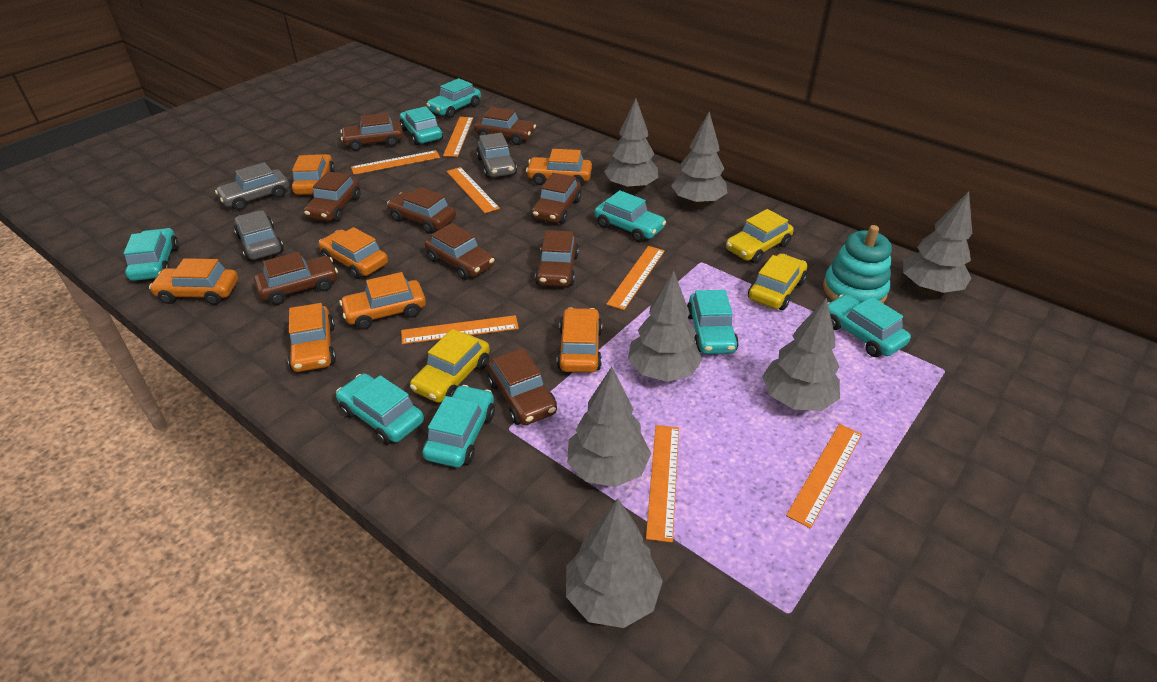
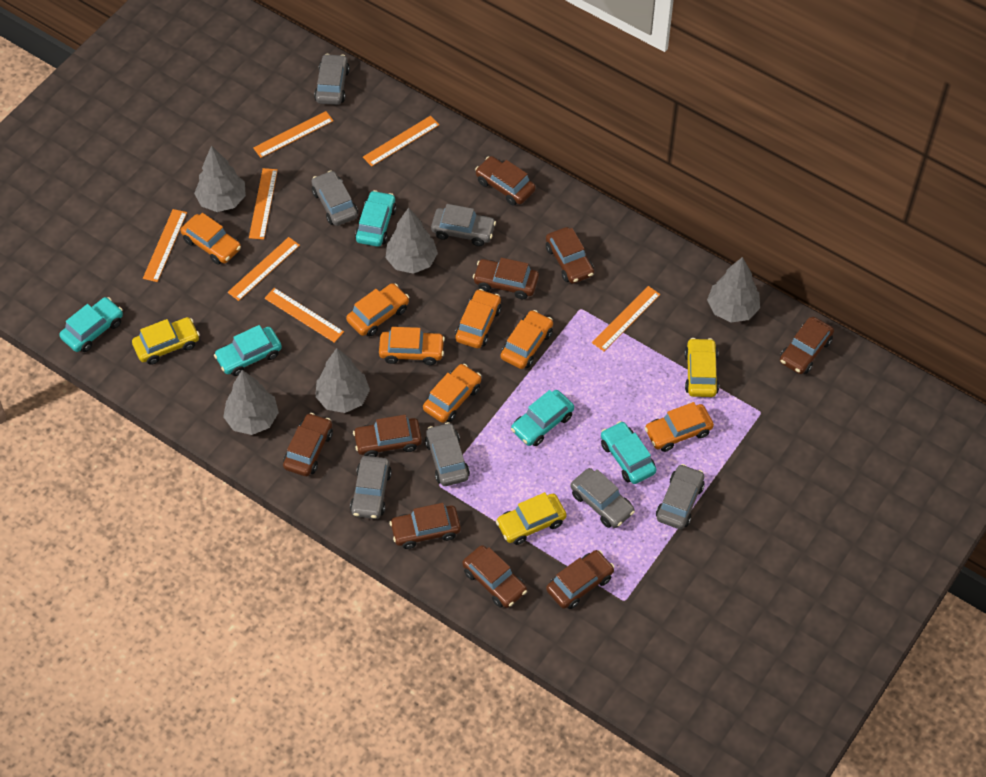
grey car: [215,162,289,210] [234,210,284,261] [476,133,517,178] = 3 -> [312,170,358,226] [314,54,350,105] [350,456,392,519] [425,422,470,486] [431,204,496,246] [570,468,635,528] [656,464,705,529] = 7
grey tree: [566,498,663,628] [567,367,651,487] [604,98,658,191] [628,271,702,382] [671,112,727,206] [762,298,840,411] [903,191,972,293] = 7 -> [194,146,246,212] [223,370,279,435] [315,348,370,413] [385,207,438,274] [707,257,760,323] = 5
turquoise car: [124,228,179,281] [336,373,424,445] [400,106,443,145] [422,385,495,467] [426,78,481,118] [595,190,666,242] [687,290,739,354] [828,294,911,357] = 8 -> [60,297,123,352] [214,325,282,376] [355,190,397,247] [511,390,574,446] [601,421,657,484] = 5
turquoise stacking toy: [823,225,892,303] = 1 -> none = 0

